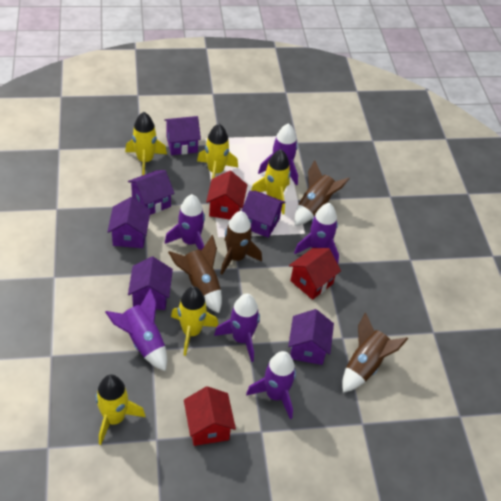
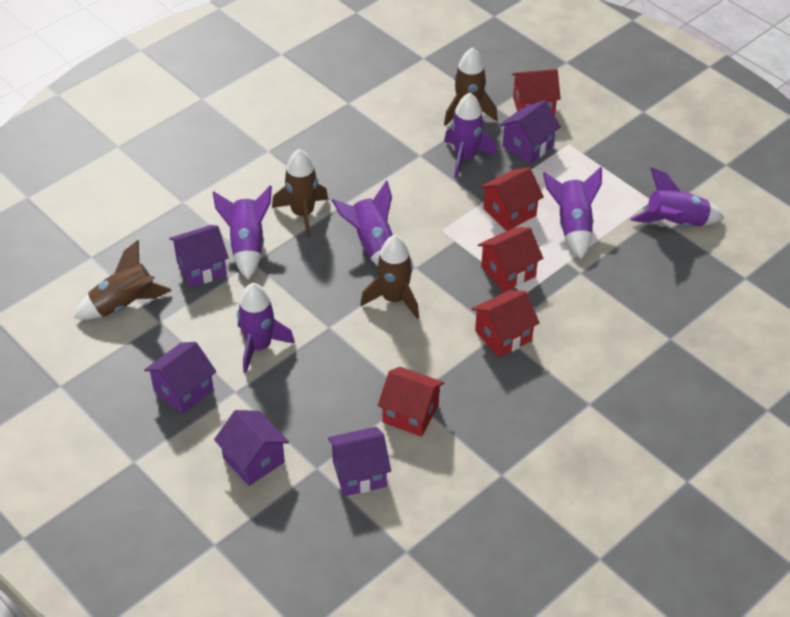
purple house: [108,197,151,248] [128,170,175,215] [128,257,173,310] [164,116,201,155] [242,191,285,238] [288,309,334,365] = 6 -> [144,342,217,414] [169,225,229,288] [214,410,289,486] [328,427,391,496] [499,100,561,164] = 5
red house: [184,386,236,446] [206,171,247,219] [289,248,341,300] = 3 -> [378,367,444,437] [472,290,540,358] [478,227,543,292] [480,167,544,231] [512,69,561,115] = 5
yellow rocket: [96,375,145,445] [125,112,167,175] [171,286,218,356] [197,124,238,179] [251,149,291,215] = 5 -> none = 0

